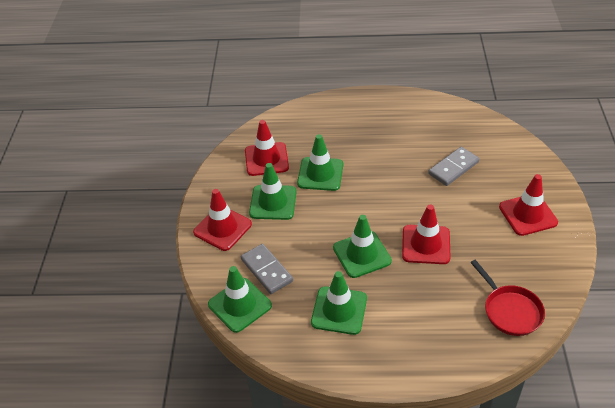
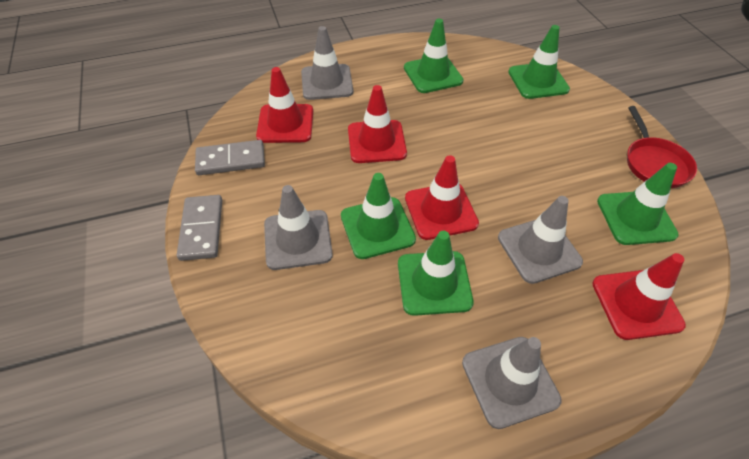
grey traffic cone: none = 0 -> [264,185,333,270] [301,26,353,100] [462,337,562,429] [498,196,583,284] = 4

